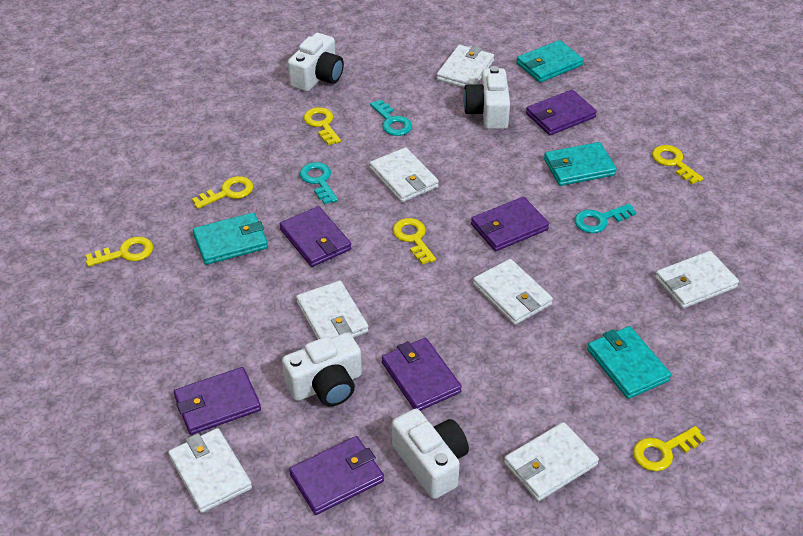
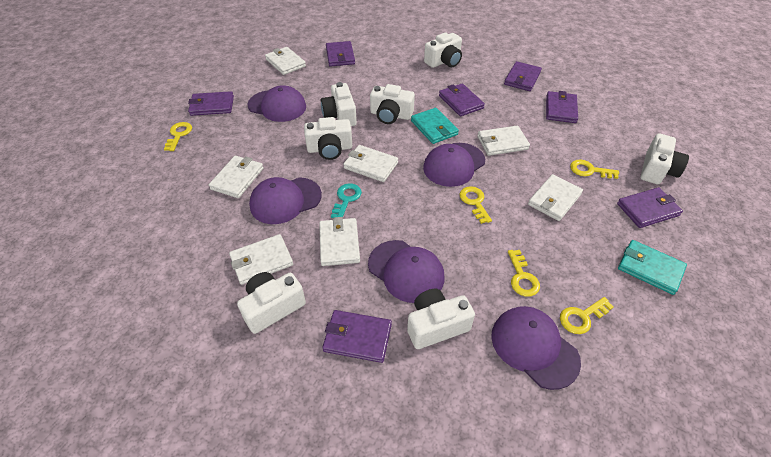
purple cap: none = 0 -> [247,85,306,122] [249,177,322,224] [368,240,444,303] [423,143,485,187] [491,306,581,390] = 5
purple wallet: [174,367,261,435] [280,206,351,267] [289,436,384,515] [382,338,462,411] [471,197,549,251] [526,90,597,135] = 6 -> [188,91,234,116] [322,310,392,363] [326,41,355,67] [439,83,485,116] [504,61,542,91] [546,91,578,123] [617,187,683,228] = 7
turquoise key: [300,162,338,205] [370,99,412,136] [574,204,636,233] = 3 -> [331,183,362,218] = 1
turquoise wallet: [193,212,268,265] [516,40,584,83] [544,142,617,186] [587,326,671,399] = 4 -> [411,108,459,144] [618,240,687,295] = 2
white camera: [282,332,362,407] [288,33,344,91] [392,409,469,499] [463,66,510,129] = 4 -> [237,272,306,334] [304,117,352,160] [321,82,357,127] [370,84,415,124] [407,289,475,349] [424,32,462,68] [641,133,689,184] = 7
yellow key: [86,237,153,267] [192,176,253,209] [304,107,341,145] [393,218,436,265] [633,426,705,471] [652,145,703,184] = 6 -> [164,122,192,151] [459,186,492,224] [508,250,540,297] [560,297,613,334] [570,160,619,179] = 5

